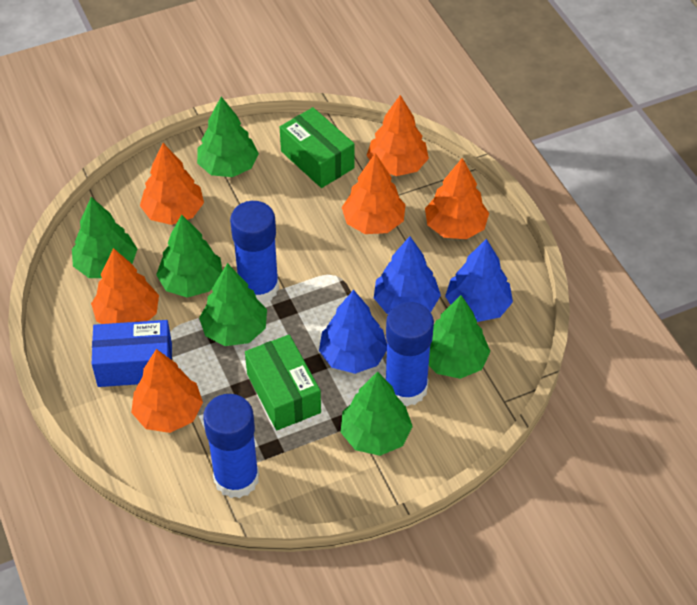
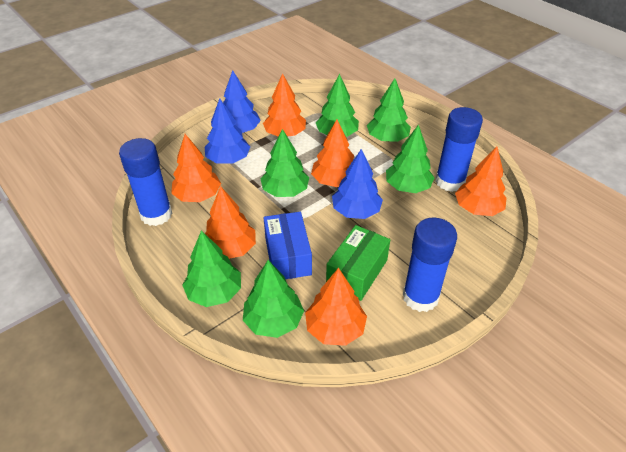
green box: [245,335,321,430] [280,107,355,188] = 2 -> [326,225,390,301] = 1

